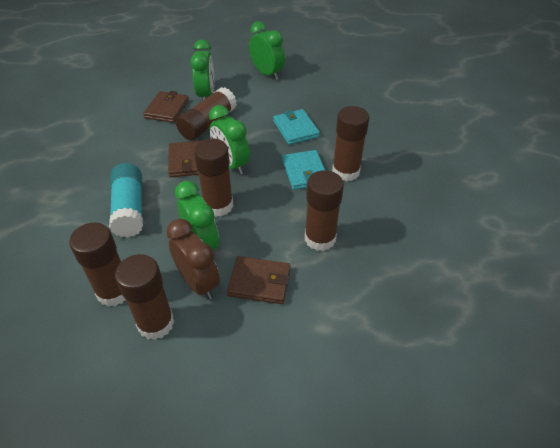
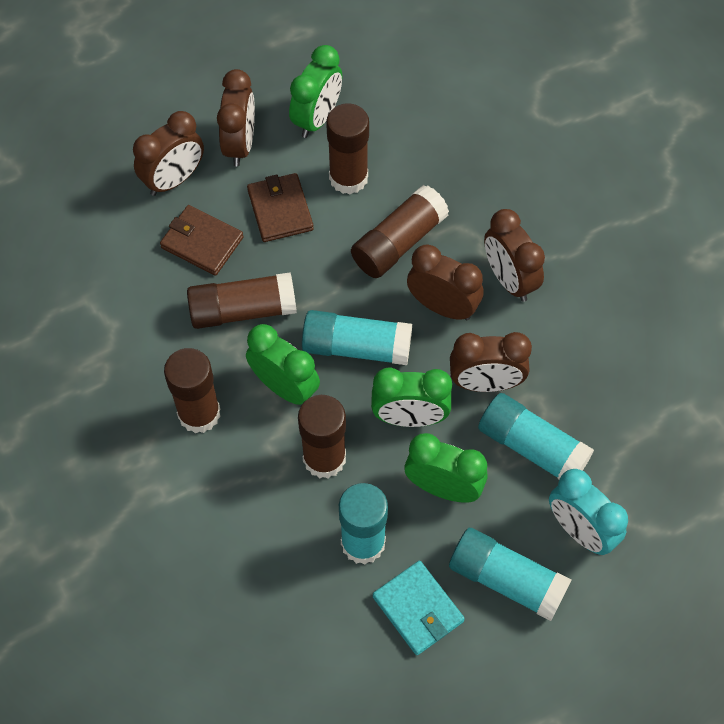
brown clock: [167,219,220,300] = 1 -> [133,111,204,196] [217,69,255,167] [407,244,483,320] [450,332,532,392] [484,209,545,302] = 5
brown glue stick: [69,222,126,307] [115,254,174,340] [176,87,237,140] [194,138,233,217] [305,170,344,251] [332,106,369,182] = 6 -> [164,348,220,433] [187,272,297,329] [298,395,346,478] [326,103,369,194] [351,185,449,278] = 5
brown wallet: [143,91,189,123] [168,141,200,177] [227,256,290,304] = 3 -> [160,205,244,276] [247,173,314,242] = 2
turquoise clock: none = 0 -> [549,469,628,555] = 1
turquoise glue stick: [109,163,143,238] = 1 -> [302,310,412,365] [339,483,388,565] [449,528,571,621] [478,393,594,479] = 4
turquoise wallet: [273,109,320,145] [282,150,325,190] = 2 -> [373,561,465,655] = 1

